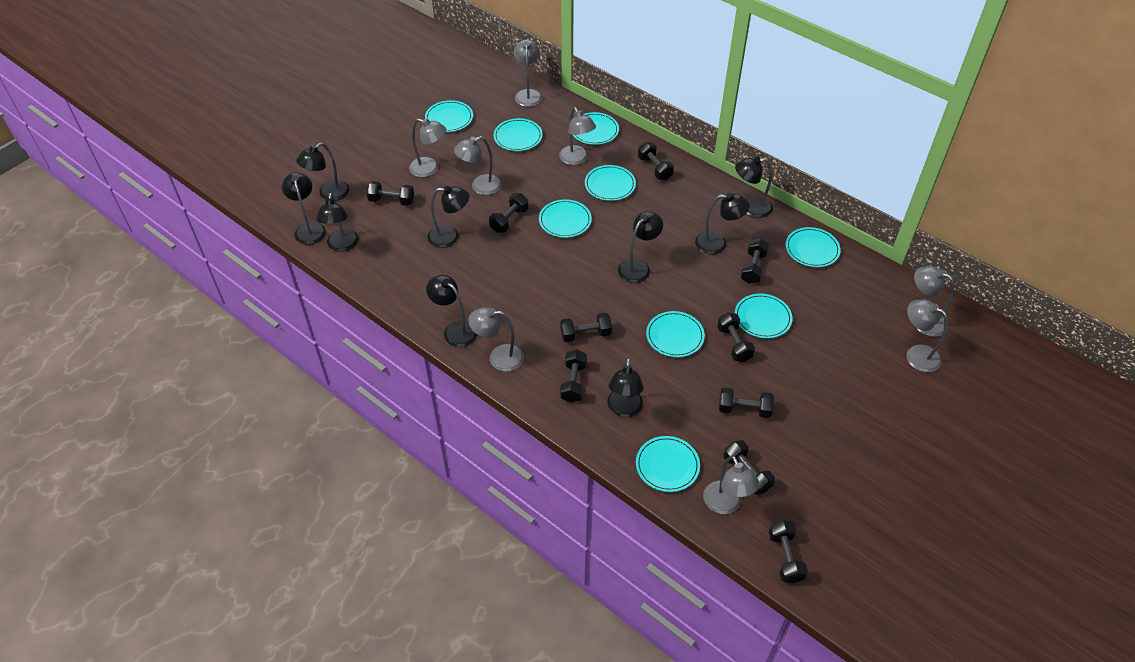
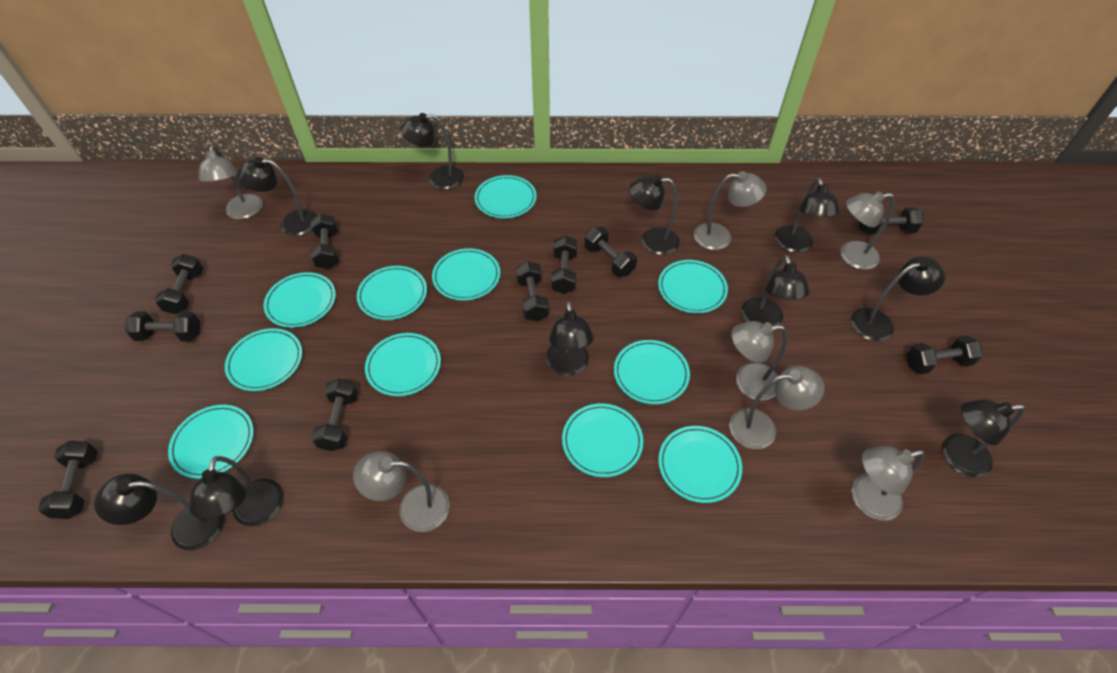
black lamp: [282,172,326,245] [296,143,349,201] [316,193,358,252] [426,275,477,347] [427,186,469,248] [607,358,644,417] [618,211,663,283] [695,193,750,255] [735,157,773,218] = 9 -> [94,473,224,551] [188,456,284,527] [237,157,317,236] [400,113,464,190] [546,301,594,376] [629,175,680,255] [741,255,810,326] [774,178,840,253] [851,256,945,341] [942,399,1025,477] = 10
grey lamp: [409,118,446,177] [454,136,502,195] [468,307,524,372] [514,40,542,107] [559,107,596,165] [703,455,760,514] [907,299,948,372] [914,266,954,337] = 8 -> [198,145,263,220] [353,451,450,532] [694,171,767,250] [729,366,825,449] [731,321,787,401] [840,191,895,270] [851,446,925,521] = 7
turquoise plate: [425,100,473,132] [494,118,543,151] [539,199,592,238] [573,112,619,145] [585,165,636,201] [636,436,700,492] [646,311,705,357] [735,294,793,339] [786,227,841,267] = 9 -> [168,405,254,479] [225,328,302,391] [264,272,336,328] [357,266,427,320] [365,333,441,396] [432,248,500,301] [475,175,537,218] [562,403,643,477] [614,340,690,404] [658,260,728,313] [658,426,742,503] = 11

